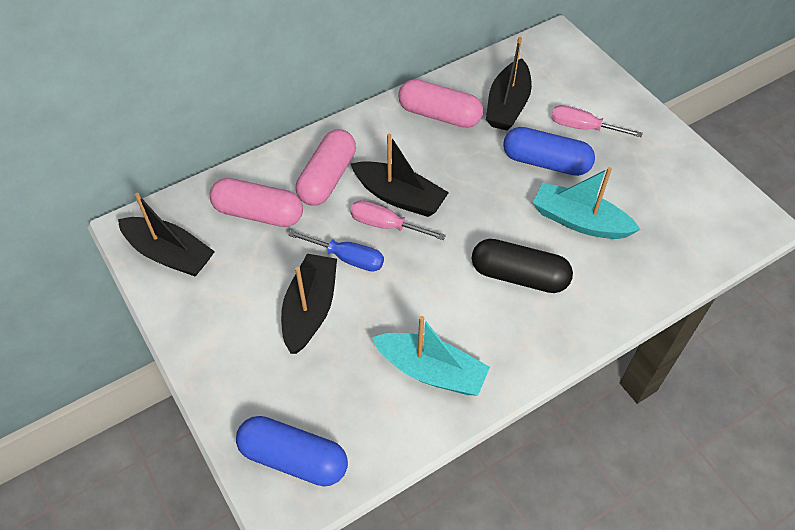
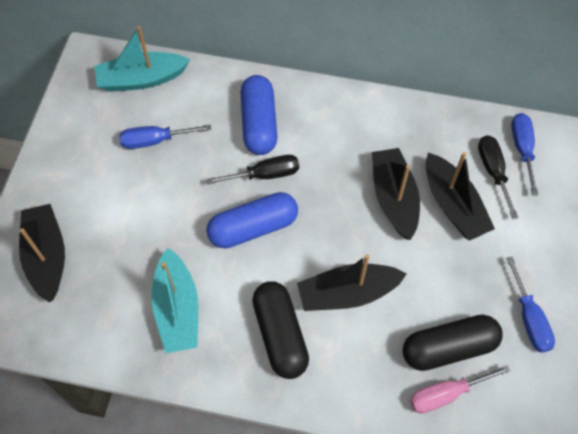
black capsule: [472,239,573,293] = 1 -> [252,281,309,379] [403,315,503,371] = 2
black screwdriver: none = 0 -> [206,155,299,185] [478,135,519,219] = 2
blue screwdriver: [288,230,384,271] = 1 -> [119,125,211,149] [506,256,555,353] [511,113,538,196] = 3
pink capsule: [210,178,303,227] [296,129,356,206] [398,79,483,128] = 3 -> none = 0
pink screwdriver: [350,200,446,240] [551,105,643,137] = 2 -> [410,365,510,414] = 1

